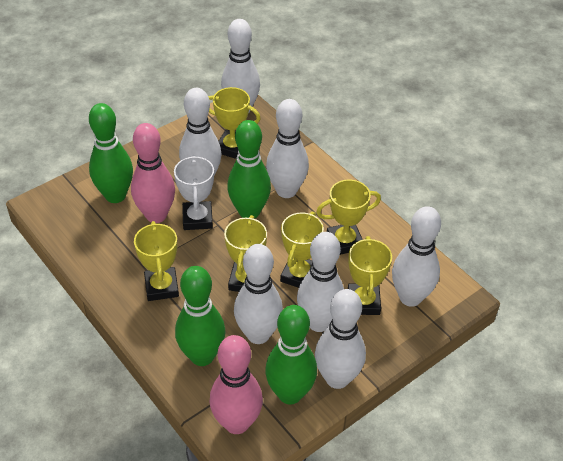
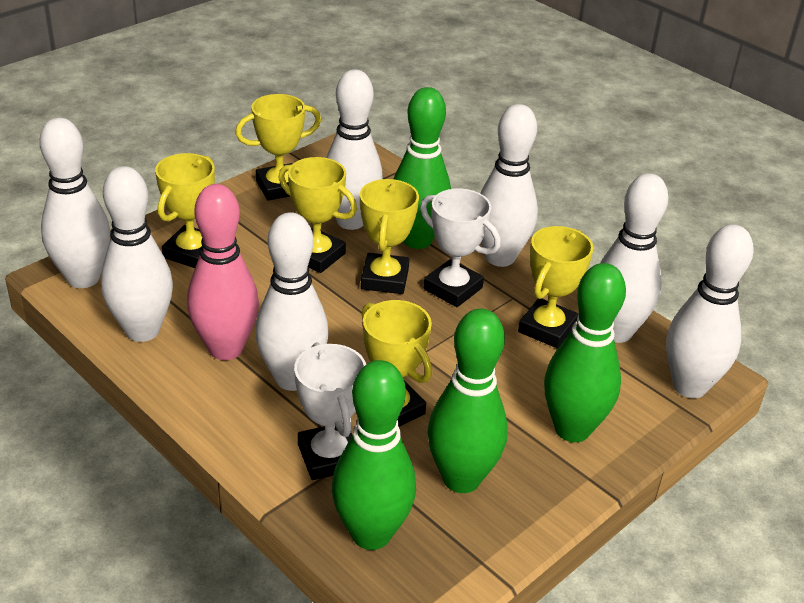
pink bowling pin: [131,123,175,223] [209,335,263,434] = 2 -> [187,184,259,360] = 1
white trophy: [174,155,214,230] = 1 -> [294,342,366,480] [420,189,501,307] = 2

